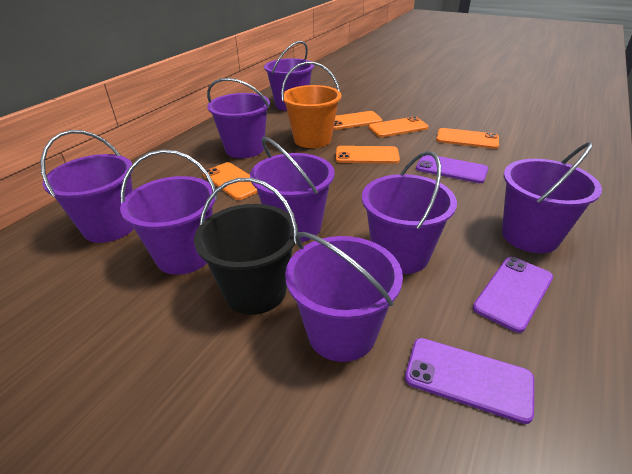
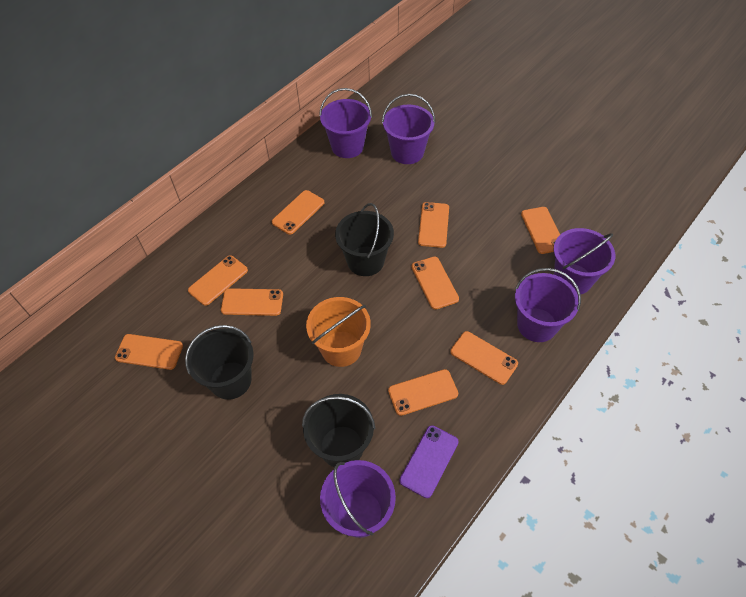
black bucket: [194,178,298,315] = 1 -> [185,325,254,400] [302,394,375,467] [335,203,394,276] = 3
orange phone: [203,162,258,200] [333,111,382,130] [336,146,400,164] [369,116,428,137] [436,128,499,149] = 5 -> [115,334,183,370] [188,255,248,306] [221,288,283,316] [272,190,324,235] [388,369,458,416] [412,256,459,310] [418,202,449,248] [450,331,518,385] [521,207,560,254] = 9
purple bucket: [41,130,134,243] [120,150,218,275] [207,78,270,158] [250,137,335,242] [264,41,314,111] [285,232,403,362] [362,151,457,274] [502,142,602,253] = 8 -> [319,88,372,158] [320,460,396,538] [382,94,435,164] [515,268,581,342] [553,228,615,294] = 5
purple phone: [405,338,534,424] [416,155,488,183] [473,257,553,333] = 3 -> [399,425,459,498] = 1

